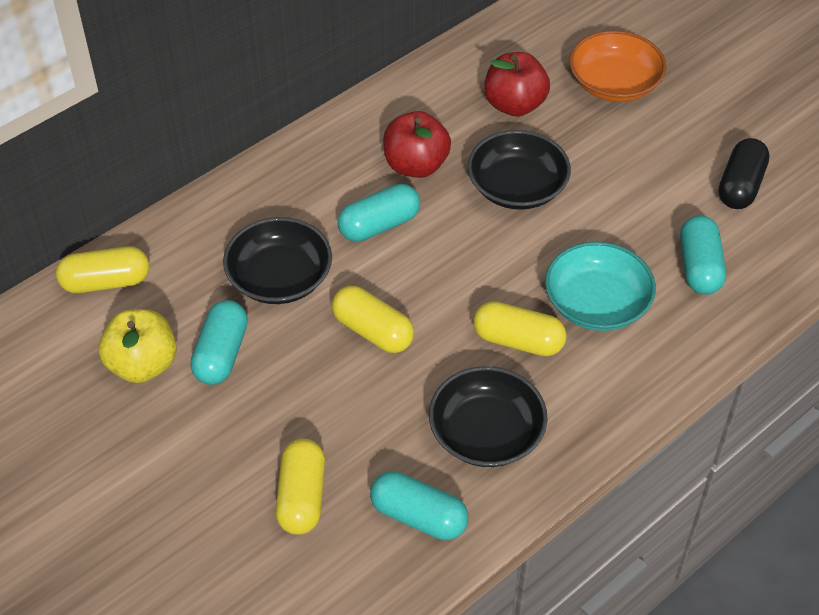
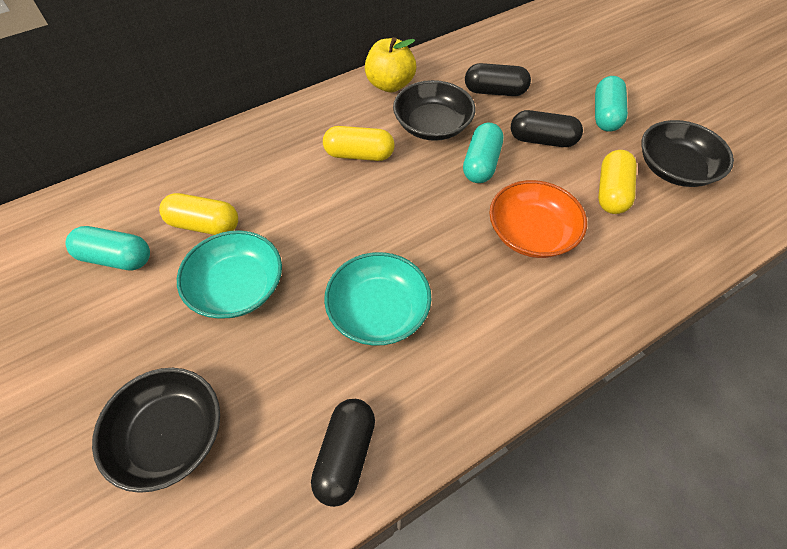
black capsule: [719,138,769,209] = 1 -> [311,399,375,507] [465,63,531,96] [511,110,583,147] = 3
red apple: [383,111,451,178] [484,52,550,116] = 2 -> none = 0
turquoise bowl: [545,242,656,331] = 1 -> [177,230,282,319] [324,252,432,346] = 2
turquoise capsule: [190,300,248,385] [338,184,420,241] [370,471,468,540] [680,215,726,295] = 4 -> [66,226,150,270] [463,123,503,183] [595,76,628,132] = 3
yellow capsule: [56,246,149,293] [275,438,325,535] [332,286,414,353] [473,301,567,356] = 4 -> [159,193,238,235] [323,126,395,161] [598,150,637,214] = 3

